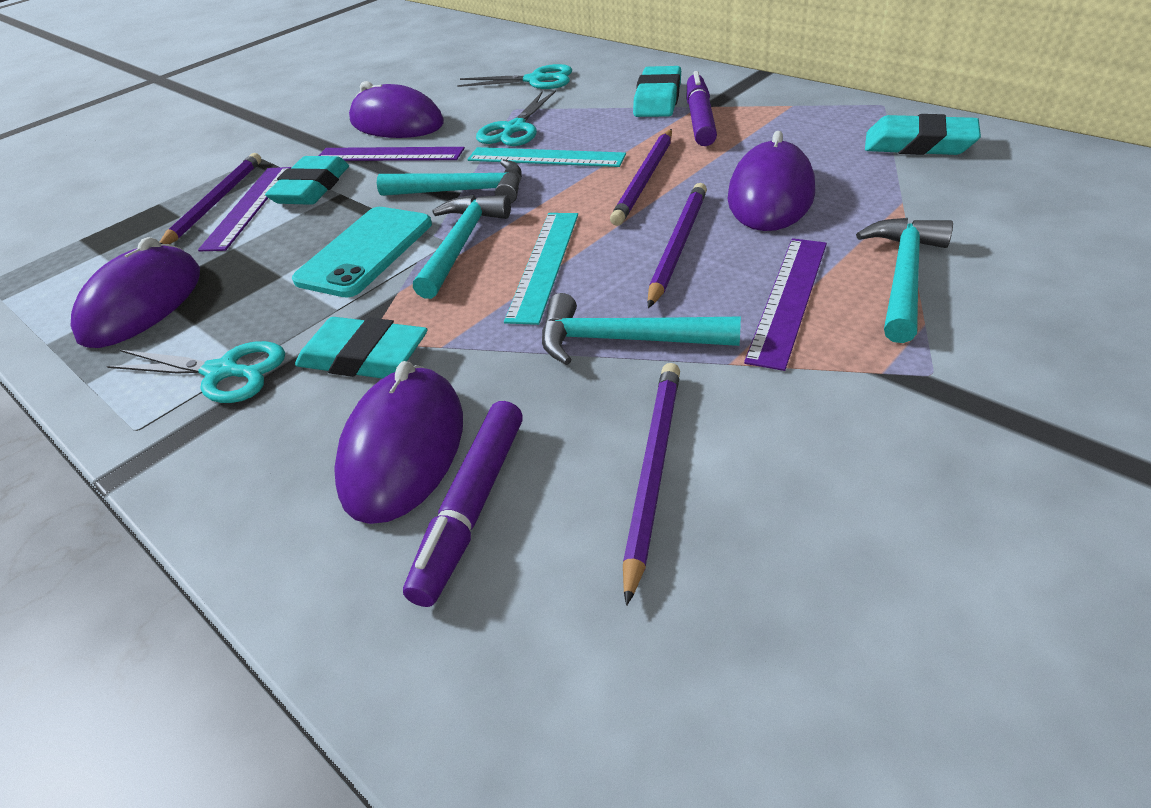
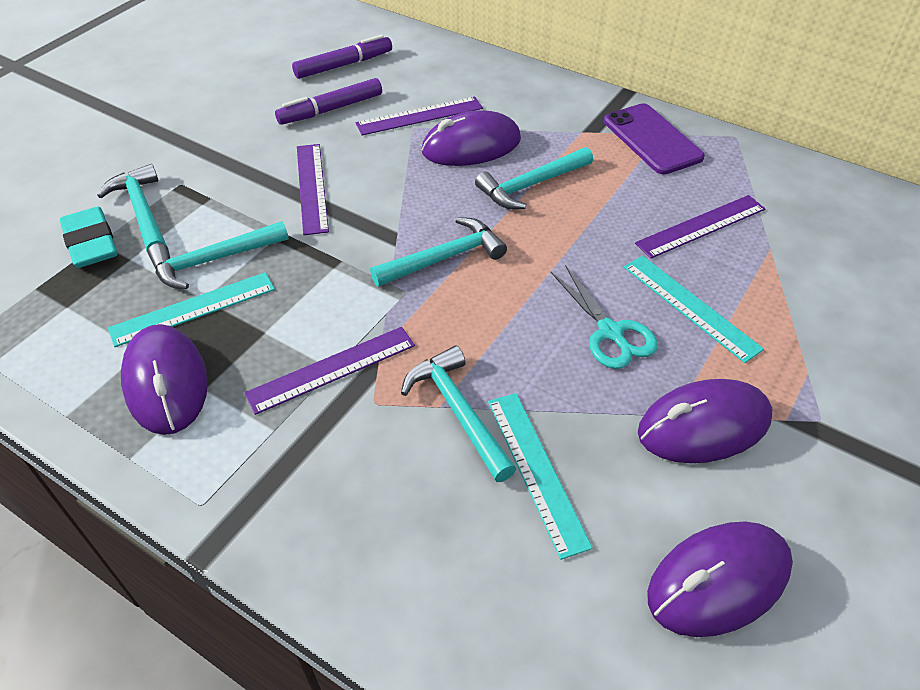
purple pencil: [159,153,261,244] [610,129,672,226] [623,363,680,606] [647,183,707,308] = 4 -> none = 0
purple phone: none = 0 -> [604,103,705,175] = 1
purple ruler: [198,167,292,251] [318,147,465,161] [744,238,827,371] = 3 -> [244,327,415,415] [297,144,329,235] [356,97,483,135] [635,195,765,259] = 4
turquoise eraser: [265,156,349,205] [295,317,428,379] [633,66,681,117] [865,114,981,155] = 4 -> [60,207,118,268] = 1
turquoise hammer: [377,159,522,203] [413,195,511,299] [542,293,741,365] [856,218,953,343] = 4 -> [97,164,167,252] [148,221,289,289] [370,217,507,287] [401,345,516,482] [475,147,593,209] = 5
turquoise phone: [292,207,432,297] = 1 -> none = 0
turquoise ruler: [467,147,626,167] [504,213,578,325] = 2 -> [108,272,275,347] [488,393,593,560] [624,256,764,363] = 3
turquoise scissors: [107,341,285,403] [457,64,572,89] [476,90,556,146] = 3 -> [551,265,658,369] = 1

